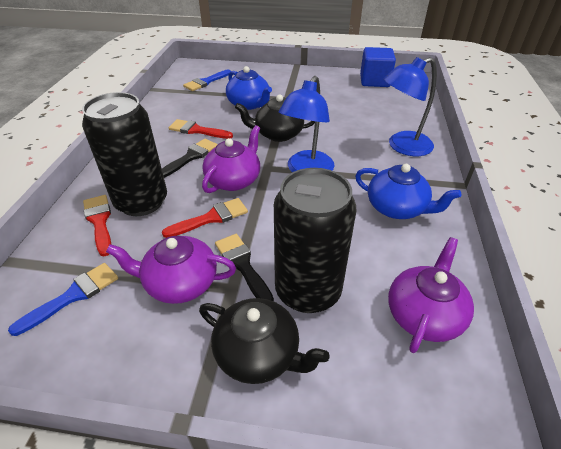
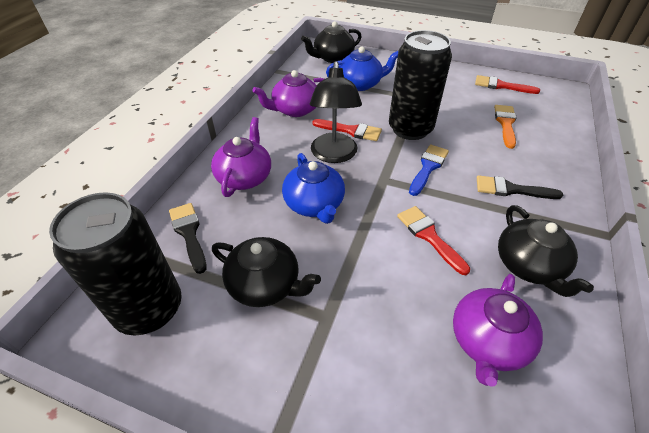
black lamp: none = 0 -> [310,61,362,163] = 1
black teapot: [199,298,329,384] [235,94,315,142] = 2 -> [212,237,321,307] [301,21,362,63] [498,205,594,297] = 3
blue brush: [8,263,118,336] [183,69,231,91] = 2 -> [409,144,449,196] = 1
blue cube: [360,47,396,87] = 1 -> none = 0
blue lamp: [279,76,334,172] [384,57,437,156] = 2 -> none = 0
orange brush: none = 0 -> [494,105,517,149] = 1

